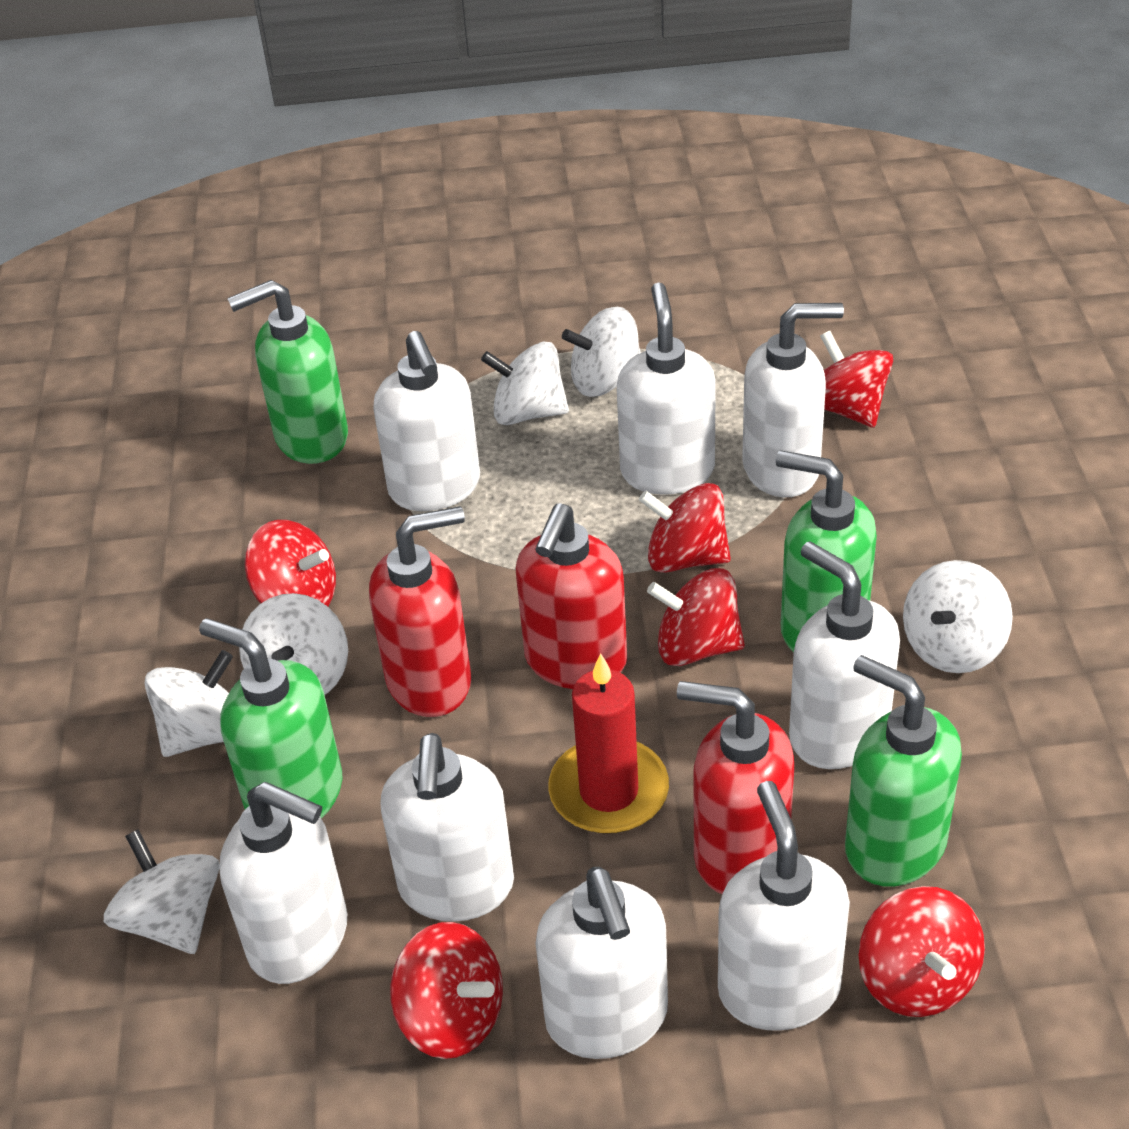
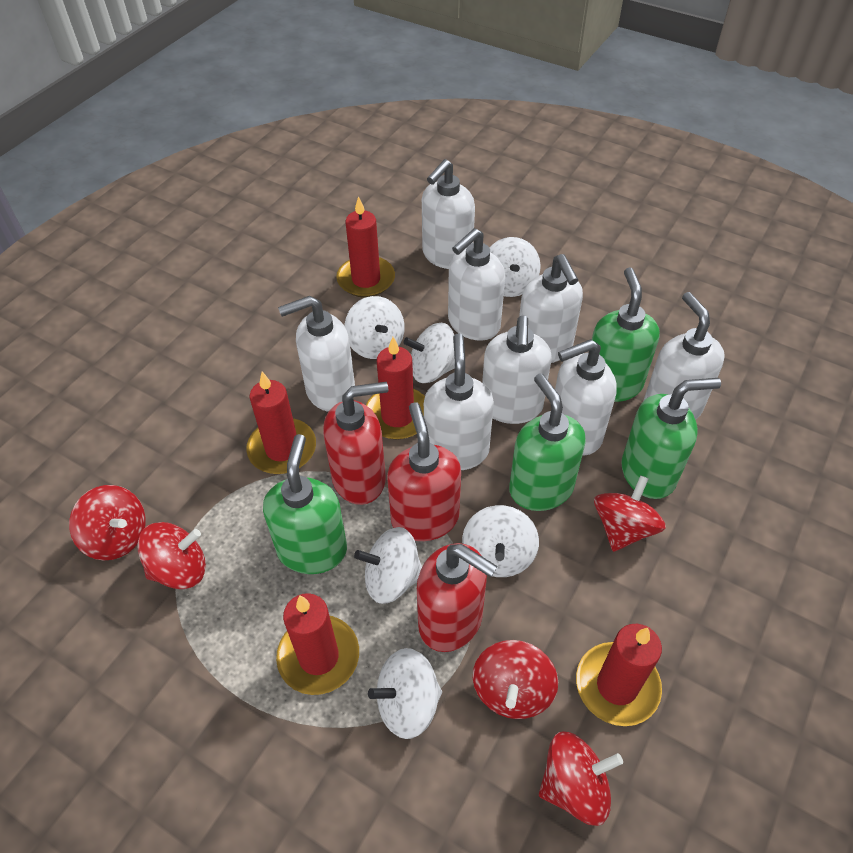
red candle: [548,653,669,834] = 1 -> [246,372,316,474] [276,593,359,695] [336,196,395,297] [366,337,425,440] [576,624,662,726] = 5
red spinning top: [245,520,336,606] [390,922,503,1059] [639,483,731,573] [647,568,745,666] [820,331,893,428] [859,886,985,1017] = 6 -> [69,485,146,560] [137,522,206,589] [473,640,558,719] [539,731,623,826] [594,475,666,552] = 5

